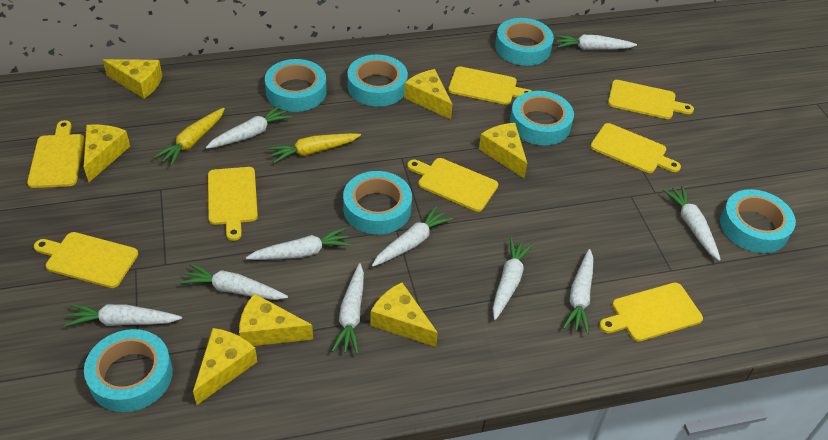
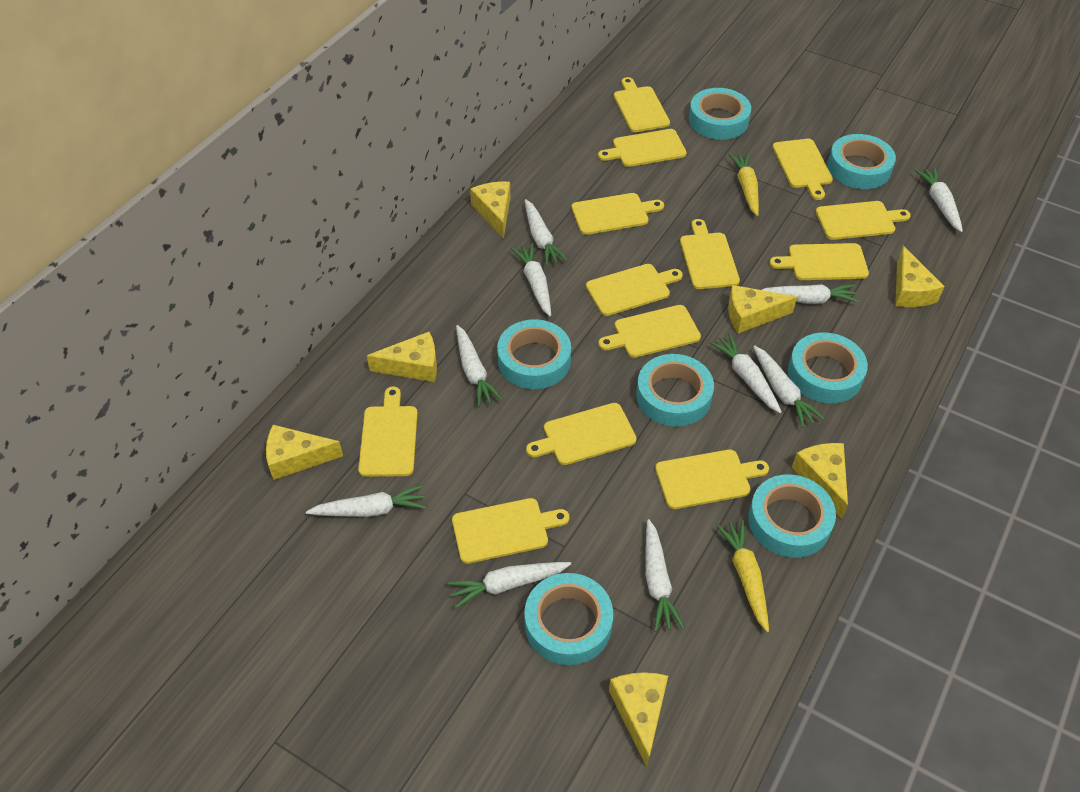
yellow cutting board: [27,120,85,188] [34,232,138,288] [208,167,258,241] [407,158,498,212] [448,66,531,105] [590,123,681,173] [599,282,703,342] [608,80,694,119] = 8 -> [358,387,418,477] [452,498,569,564] [526,403,637,465] [571,193,664,235] [586,264,683,316] [598,129,687,167] [598,305,701,358] [614,77,670,132] [655,449,769,509] [680,219,740,289] [770,243,869,280] [772,139,833,200] [816,201,911,240] = 13

